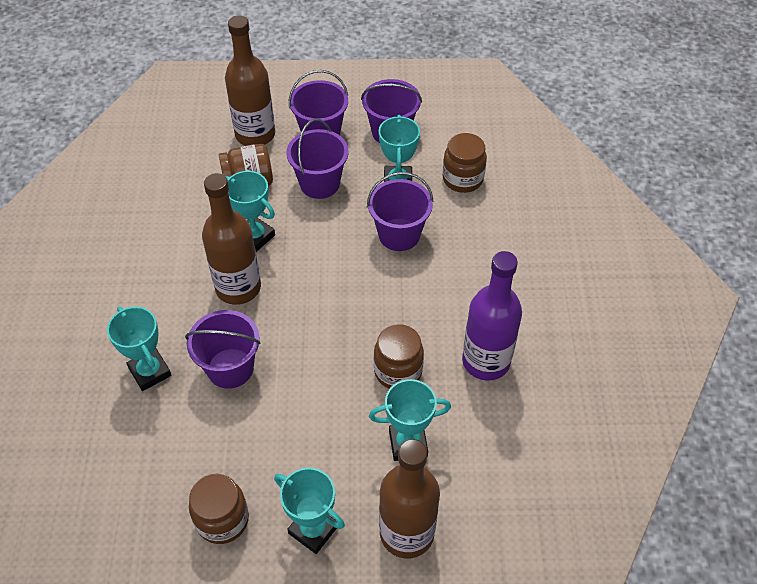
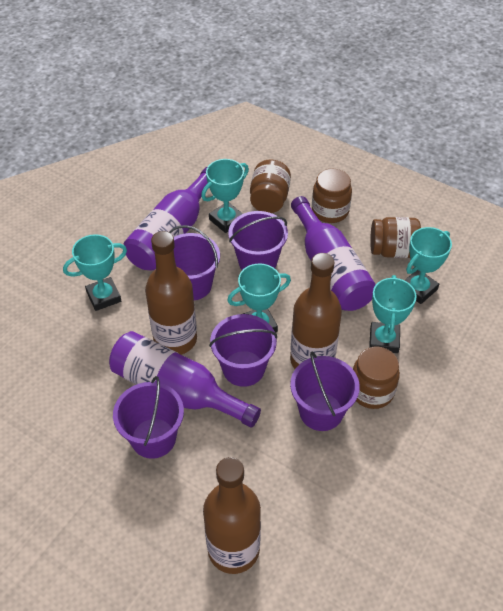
purple bottle: [462,251,522,380] = 1 -> [109,331,261,428] [123,167,208,271] [291,196,376,311] = 3

